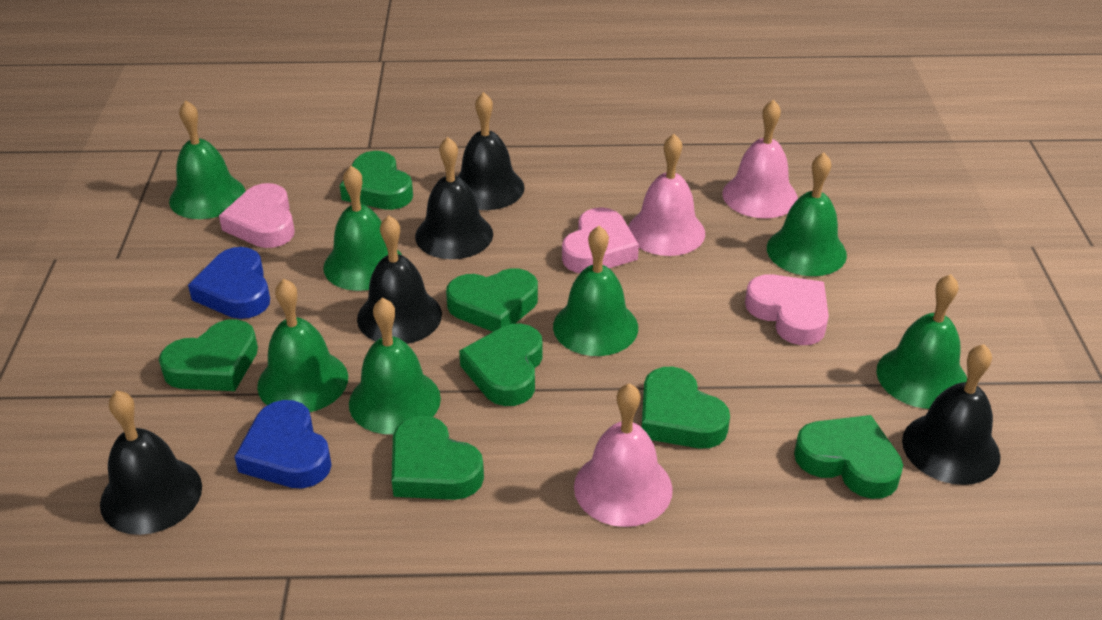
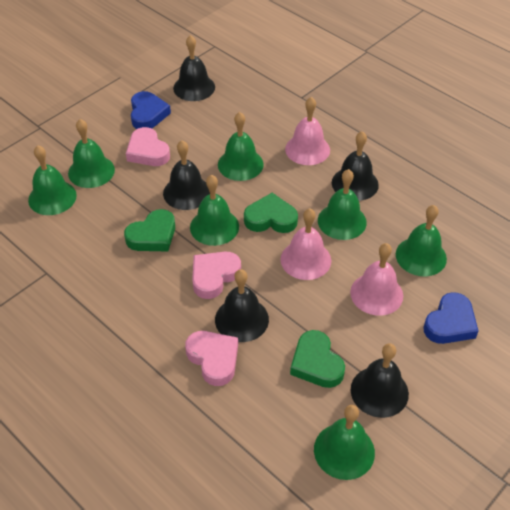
green heart: [159,319,258,391] [340,151,413,210] [392,416,484,500] [446,268,538,332] [459,323,543,406] [642,367,730,448] [794,415,903,499] = 7 -> [124,209,175,251] [244,193,298,233] [290,330,345,388] = 3

